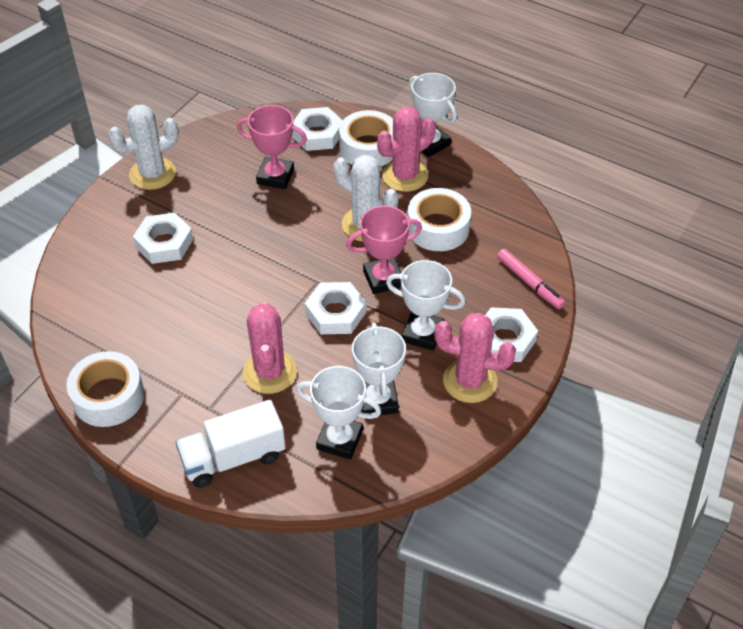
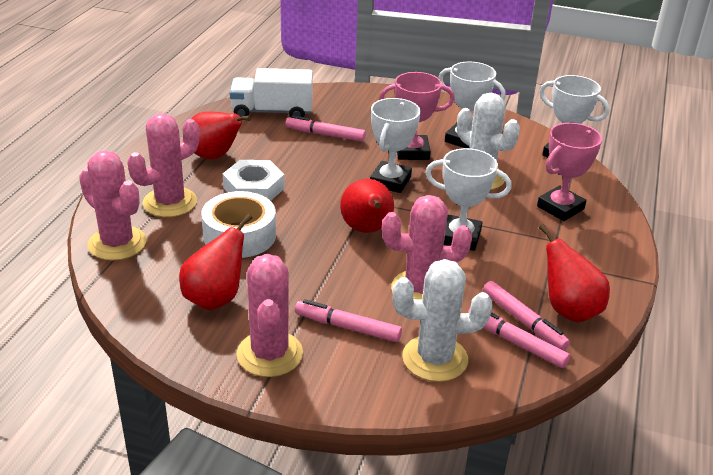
pink cactus: [243,302,297,394] [377,106,436,192] [434,313,516,403] = 3 -> [79,151,146,261] [127,113,199,217] [237,254,303,377] [382,195,472,299] = 4
pink marker: [497,249,565,309] = 1 -> [285,115,366,142] [295,299,402,342] [468,309,570,368] [483,281,570,350] = 4
red pear: none = 0 -> [179,214,252,310] [191,111,251,159] [340,179,394,233] [539,224,610,322] = 4
white nut: [133,213,193,264] [292,107,343,151] [305,282,366,334] [485,307,538,362] = 4 -> [223,160,285,201] = 1
white tape: [66,351,144,427] [339,110,393,167] [408,188,471,251] = 3 -> [201,191,276,258] = 1

